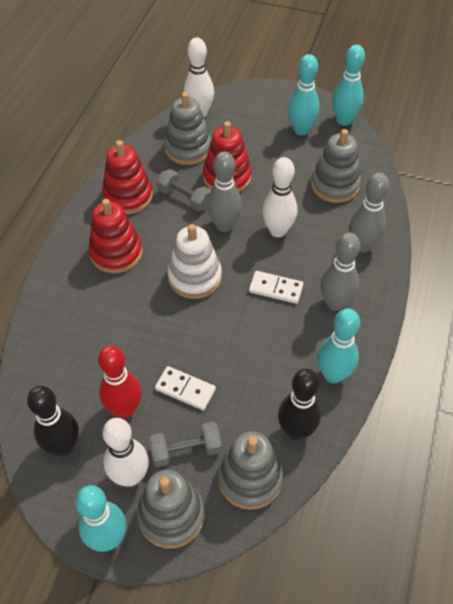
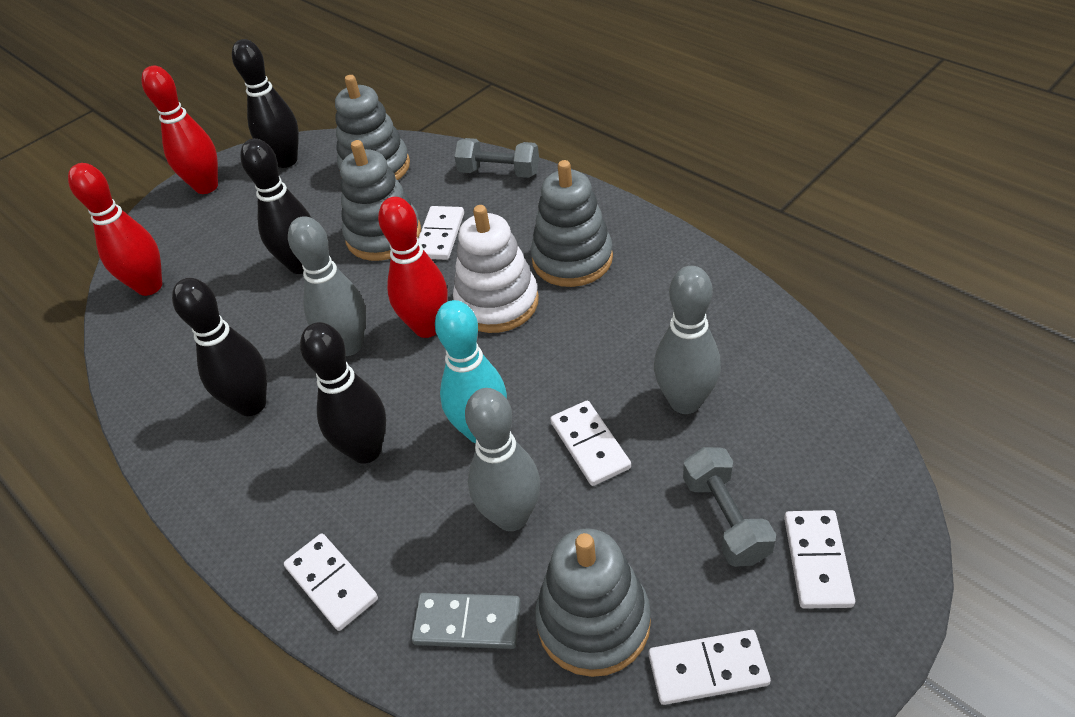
black bowling pin: [27,386,79,456] [278,368,321,440] = 2 -> [172,278,267,416] [232,39,299,168] [240,138,311,274] [300,322,386,464] = 4
grey domino: none = 0 -> [411,593,521,649] = 1
red bowling pin: [98,345,142,418] = 1 -> [68,163,162,296] [141,66,218,194] [378,197,448,338] = 3
red stacking toy: [88,199,142,273] [102,140,153,214] [203,121,252,192] = 3 -> none = 0
turquoise bowling pin: [75,485,127,552] [288,54,319,135] [317,308,360,383] [332,45,365,126] = 4 -> [435,300,507,443] = 1
white bowling pin: [102,418,149,486] [184,38,214,118] [262,157,297,237] = 3 -> none = 0
white domino: [155,366,216,410] [249,271,303,304] = 2 -> [284,533,378,631] [418,206,464,260] [550,400,631,486] [649,630,771,705] [784,510,855,609] = 5

